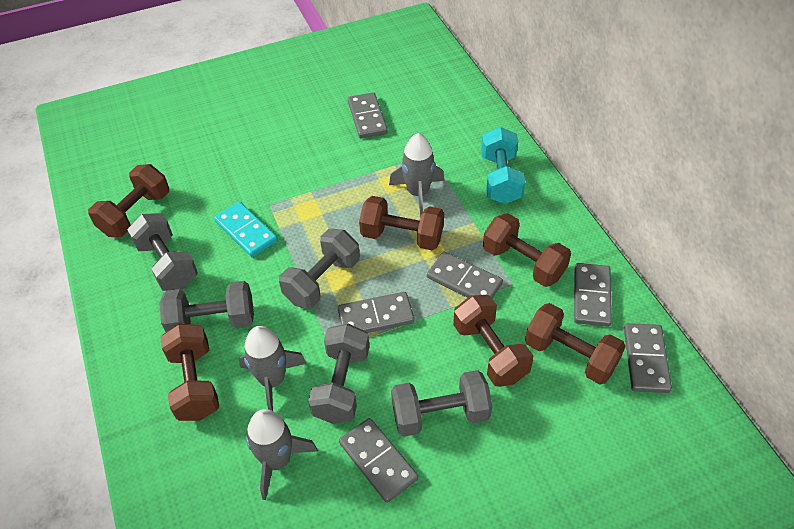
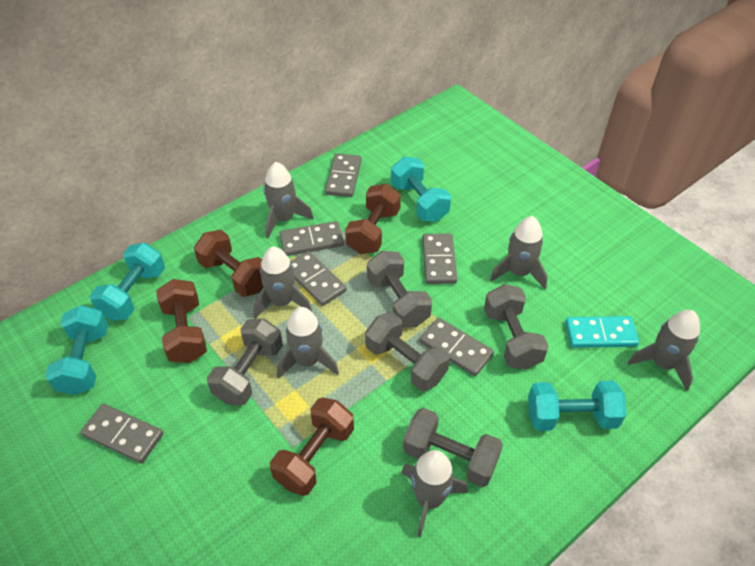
brown dumbbell: [88,164,169,237] [160,324,219,421] [359,196,444,250] [453,295,533,387] [483,213,571,287] [525,303,626,385] = 6 -> [156,279,207,363] [194,230,263,297] [270,398,354,496] [345,183,401,254] = 4
grey rocket: [239,326,307,411] [246,409,318,500] [389,133,444,217] = 3 -> [253,246,312,319] [264,162,314,238] [277,307,339,379] [401,450,468,538] [490,216,548,289] [628,310,700,391] = 6
turquoise dumbbell: [481,127,525,204] = 1 -> [45,305,108,395] [90,243,165,321] [391,156,451,222] [528,380,627,431] = 4

